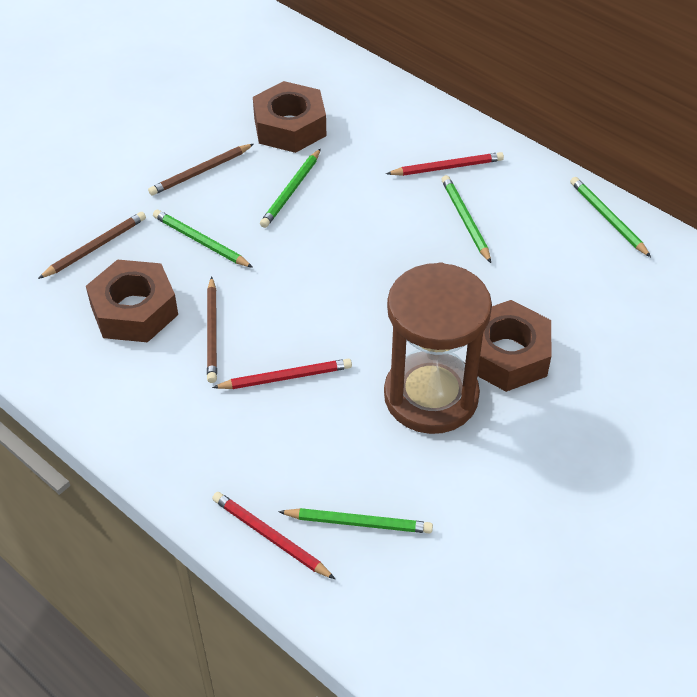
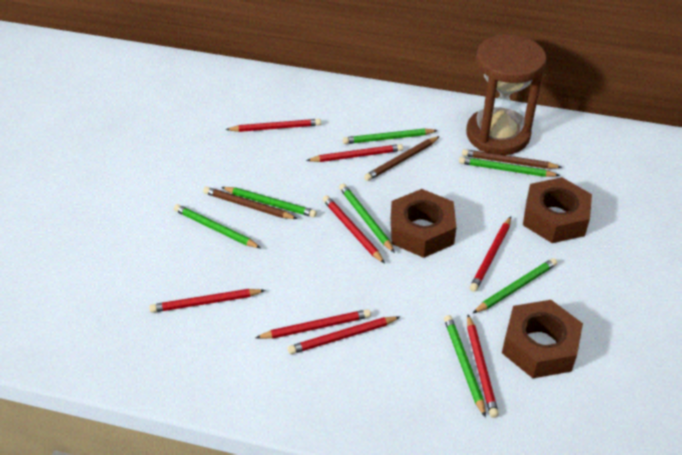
green pencil: [153,210,253,268] [260,148,321,228] [278,508,433,534] [441,175,491,263] [570,177,651,257] = 5 -> [174,204,261,248] [221,187,317,217] [339,184,395,253] [343,129,438,144] [444,315,486,418] [459,157,560,177] [473,258,557,313] = 7
red pencil: [212,359,352,389] [212,492,335,579] [386,152,504,176] = 3 -> [149,289,265,313] [225,119,321,132] [256,309,371,339] [288,316,400,354] [306,144,403,162] [323,196,385,264] [467,315,499,418] [470,217,511,292] = 8

